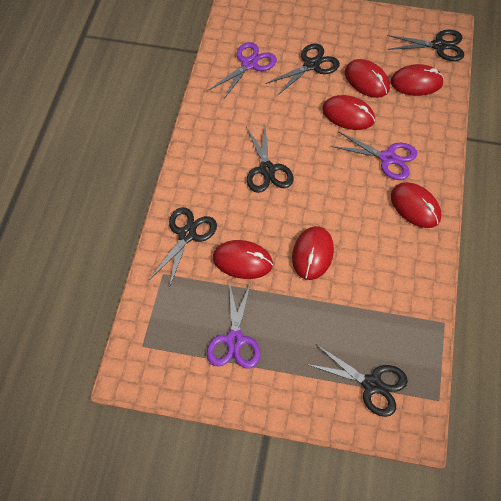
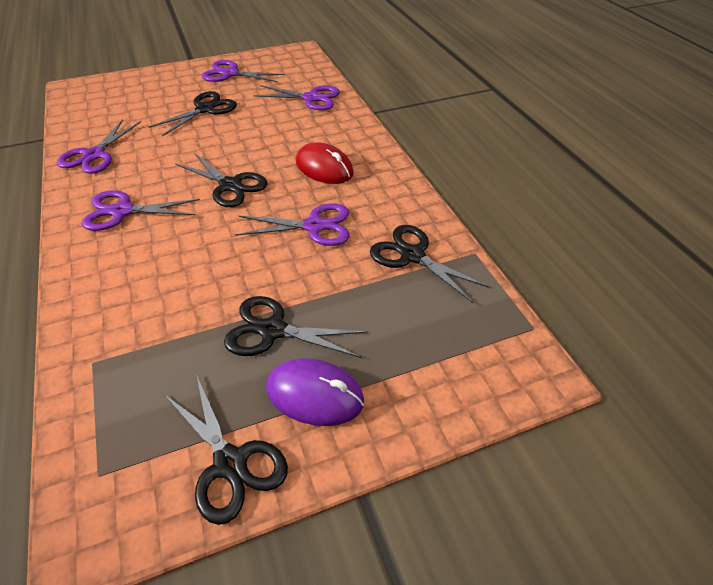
purple mouse: none = 0 -> [266,358,364,426] = 1
purple scissors: [207,282,260,369] [209,42,277,100] [331,131,417,180] = 3 -> [57,119,141,174] [81,190,200,231] [202,60,284,82] [235,203,350,246] [253,85,340,111] = 5
red mouse: [213,240,273,279] [292,226,334,280] [322,95,375,130] [345,59,390,98] [390,64,444,96] [391,182,441,228] = 6 -> [296,142,354,184] = 1

